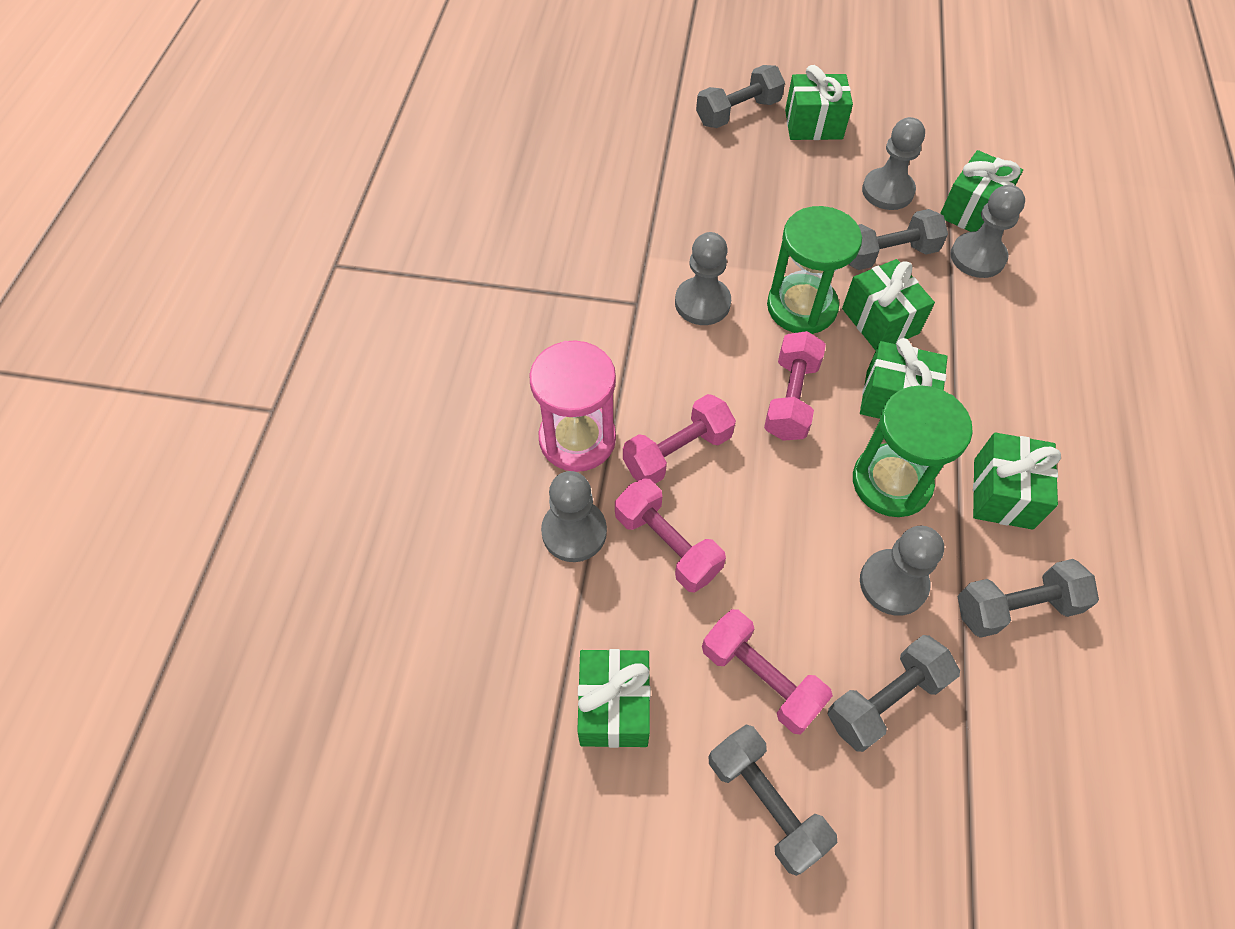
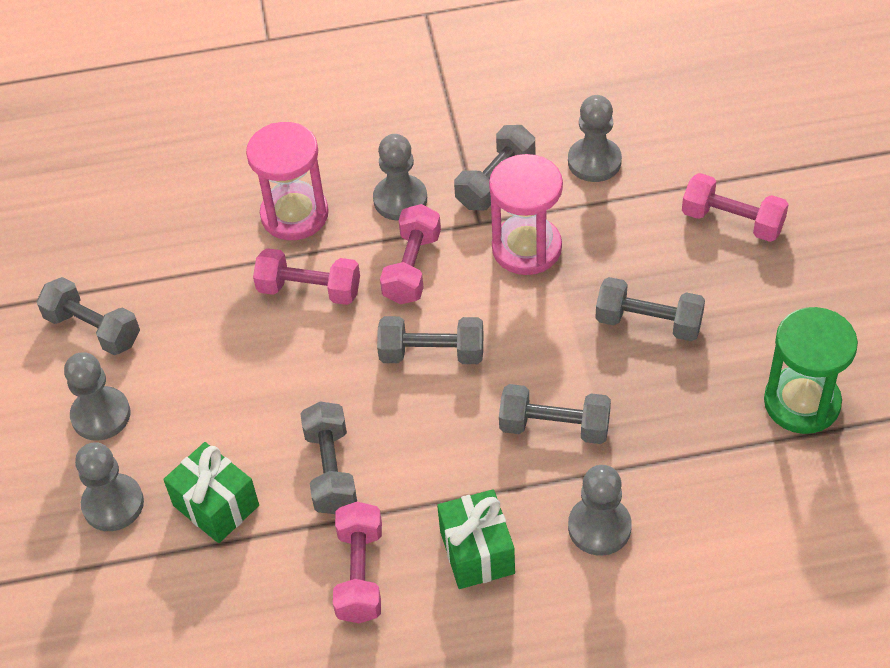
green gift: [577,649,651,748] [785,65,853,140] [842,259,935,351] [860,338,948,419] [940,150,1023,232] [973,432,1061,530] = 6 -> [163,442,259,543] [437,489,515,589] = 2
green hourglass: [767,206,862,334] [853,385,973,517] = 2 -> [764,307,858,434] = 1
grey dumbbell: [696,65,785,128] [708,724,837,876] [828,635,960,752] [848,209,948,270] [957,559,1099,638] = 5 -> [36,277,140,355] [300,401,357,514] [377,316,483,364] [454,125,535,211] [499,384,611,444] [596,277,705,341] = 6
pink hourglass: [529,340,616,472] = 1 -> [246,122,329,240] [489,154,563,275] = 2

